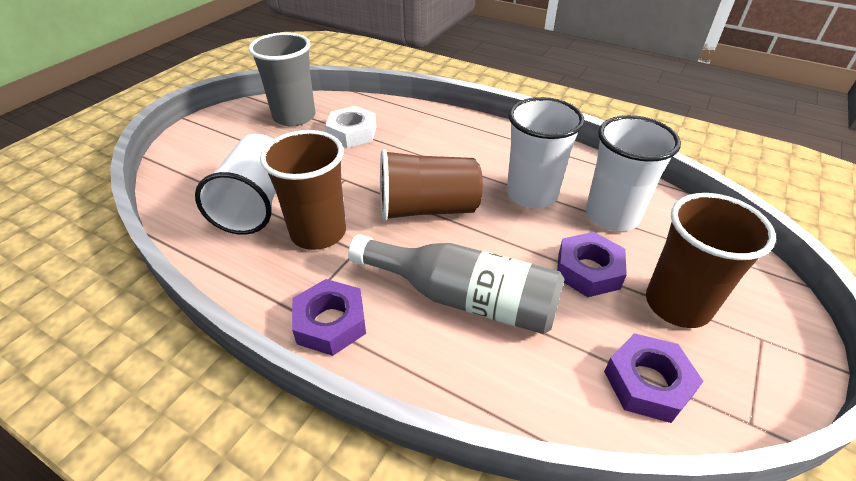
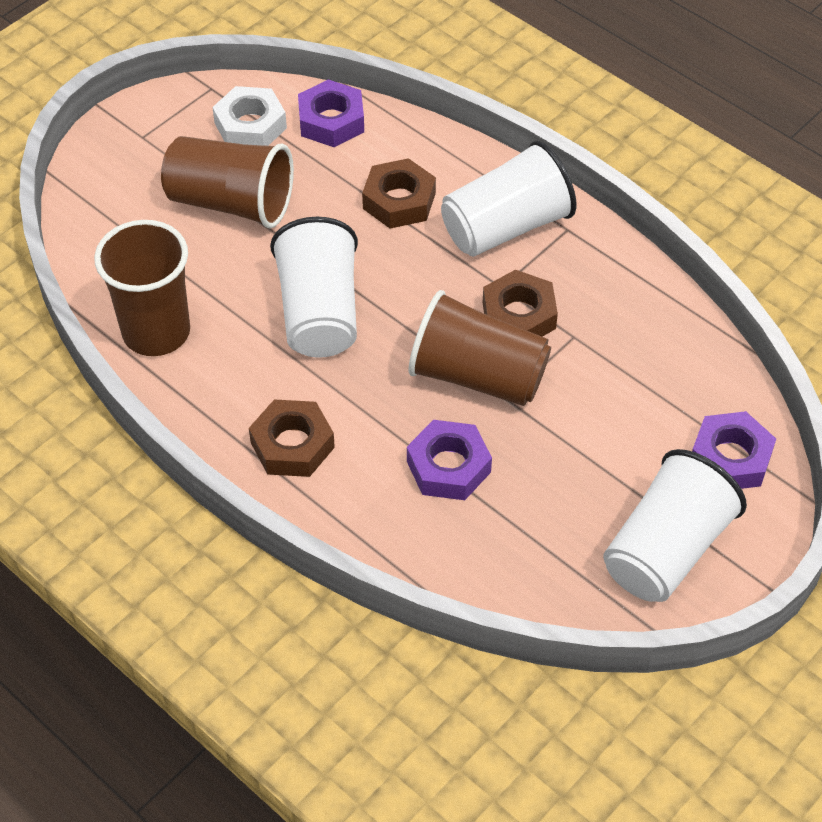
brown nut: none = 0 -> [249,399,335,477] [362,158,436,229] [483,270,558,337] = 3
grey bottle: [348,234,565,334] = 1 -> none = 0
grey cup: [249,32,315,126] = 1 -> none = 0

